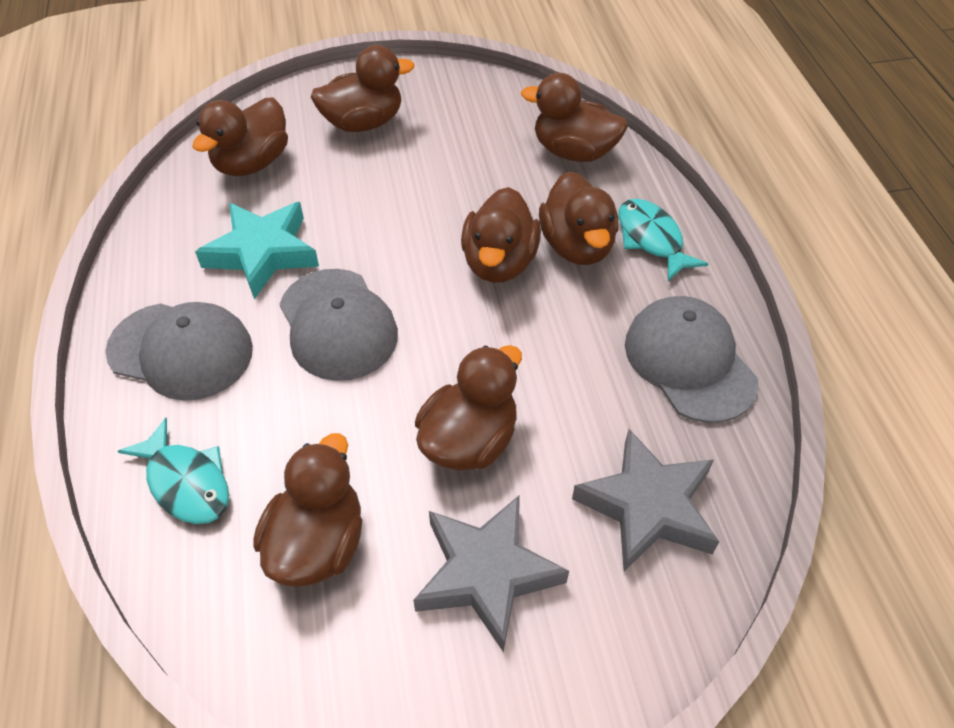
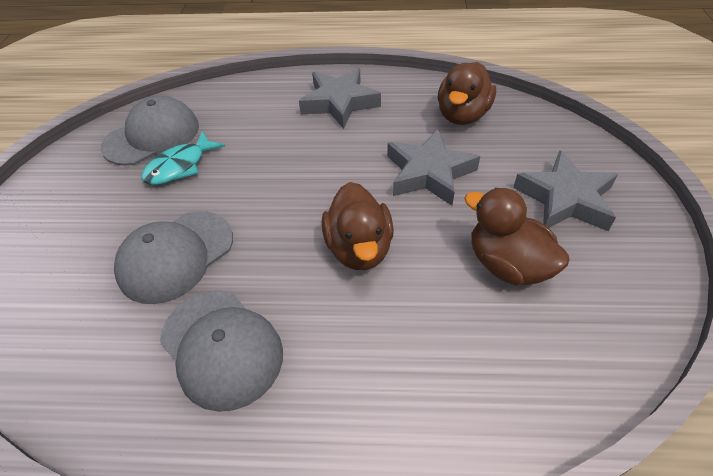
brown duck: [192,98,288,176] [253,433,362,587] [311,45,415,132] [415,345,522,470] [461,187,541,283] [521,73,628,162] [539,171,619,265] = 7 -> [322,182,394,270] [438,62,496,125] [464,188,570,285] = 3
grey star: [413,495,569,653] [572,429,719,572] = 2 -> [299,68,381,129] [387,129,480,206] [513,150,618,231] = 3
turquoise fish: [118,418,229,524] [618,199,708,281] = 2 -> [141,131,225,185] = 1
turquoise star: [195,202,319,299] = 1 -> none = 0

